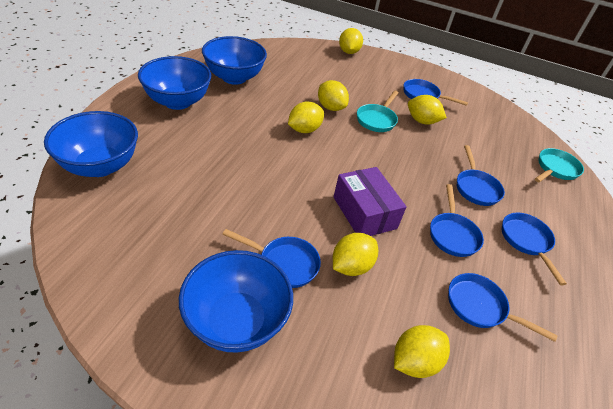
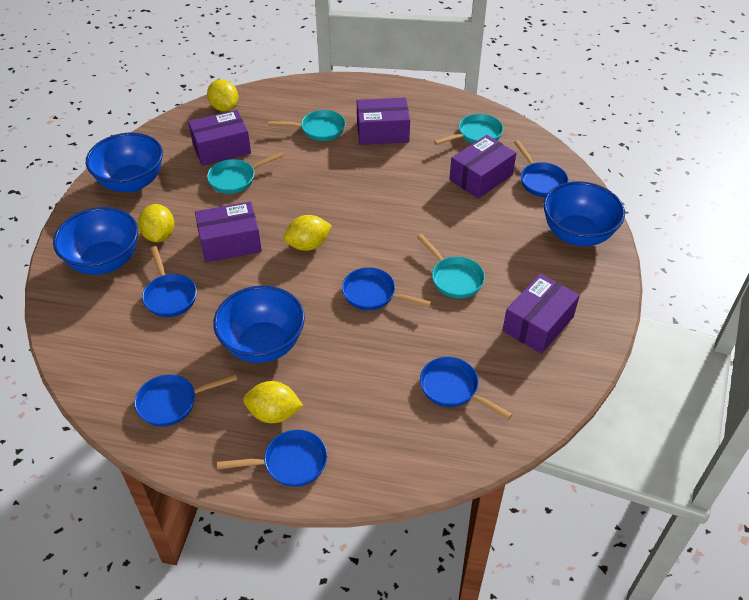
purple box: [334,167,407,236] = 1 -> [188,110,251,166] [195,201,262,262] [357,97,410,145] [449,135,516,199] [503,274,580,354] = 5
turquoise pan: [357,91,398,132] [535,148,584,182] = 2 -> [207,152,284,194] [268,110,345,141] [417,234,485,298] [434,114,503,145] = 4
yellow lemon: [288,101,324,133] [318,80,349,111] [333,233,378,276] [339,28,363,54] [394,325,450,378] [408,95,447,124] = 6 -> [138,204,174,242] [207,79,238,112] [243,381,303,423] [284,215,332,251] = 4

